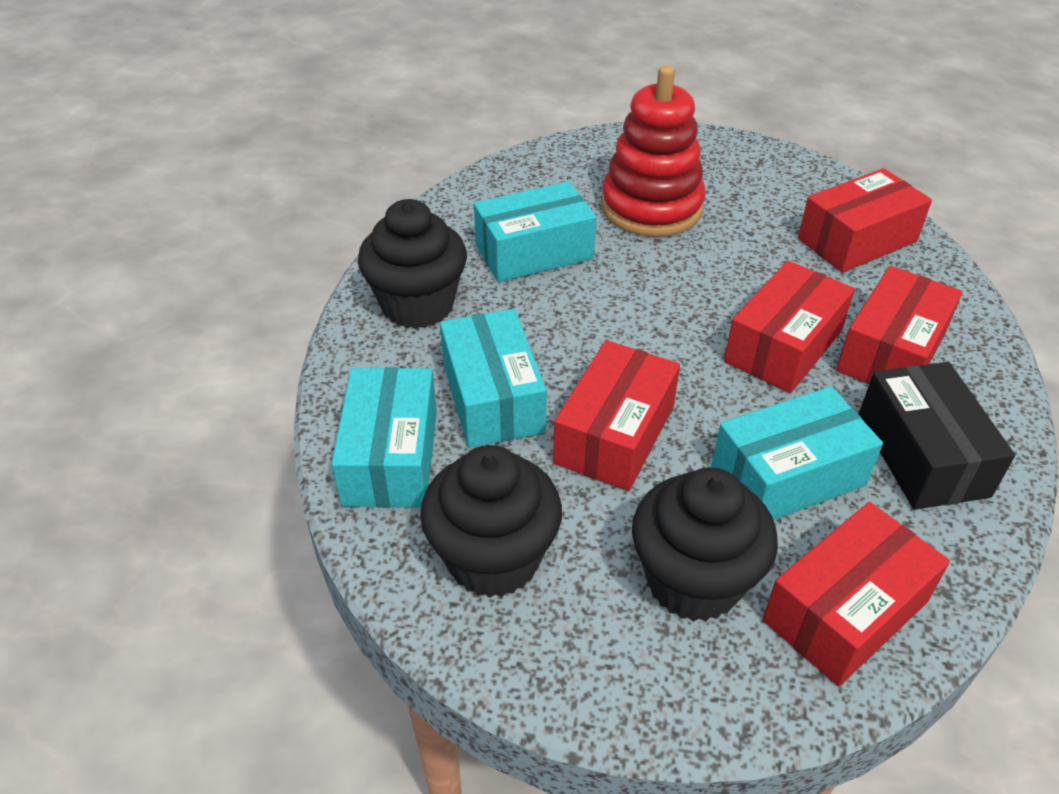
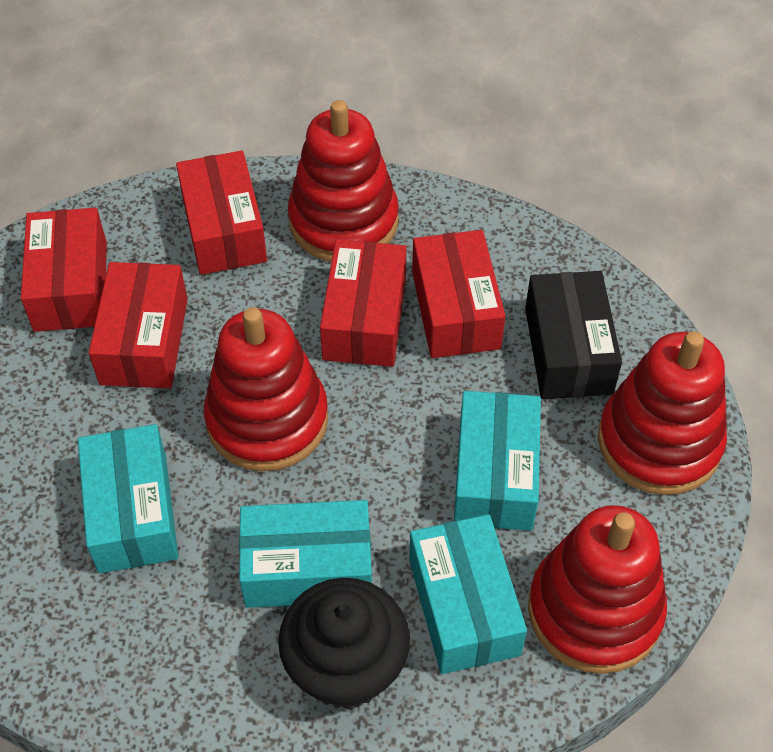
black cupcake: [358,199,467,329] [420,445,562,598] [632,467,778,621] = 3 -> [278,578,410,709] = 1
red stacking toy: [601,66,705,237] = 1 -> [204,307,328,471] [288,100,399,262] [528,505,667,674] [598,331,727,495] = 4

